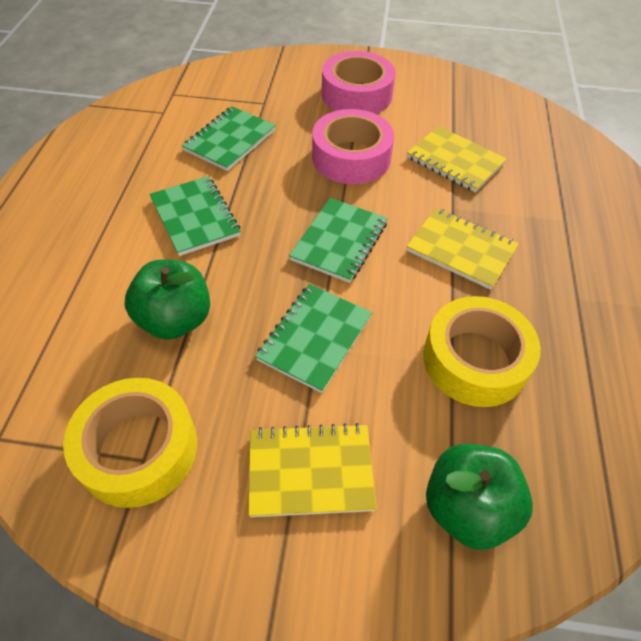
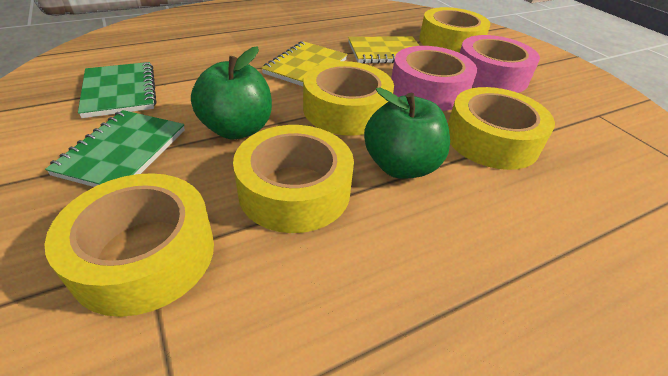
green notebook: [150,176,241,256] [182,106,276,171] [255,284,372,393] [289,198,387,283] = 4 -> [45,110,185,187] [78,62,156,118] = 2
yellow notebook: [248,423,377,517] [406,208,519,290] [407,126,507,192] = 3 -> [261,41,348,86] [348,36,419,64] = 2
yellow tape: [63,378,197,508] [423,296,541,407] = 2 -> [44,173,214,317] [233,125,354,233] [303,61,394,136] [419,7,490,53] [448,87,555,170] = 5

